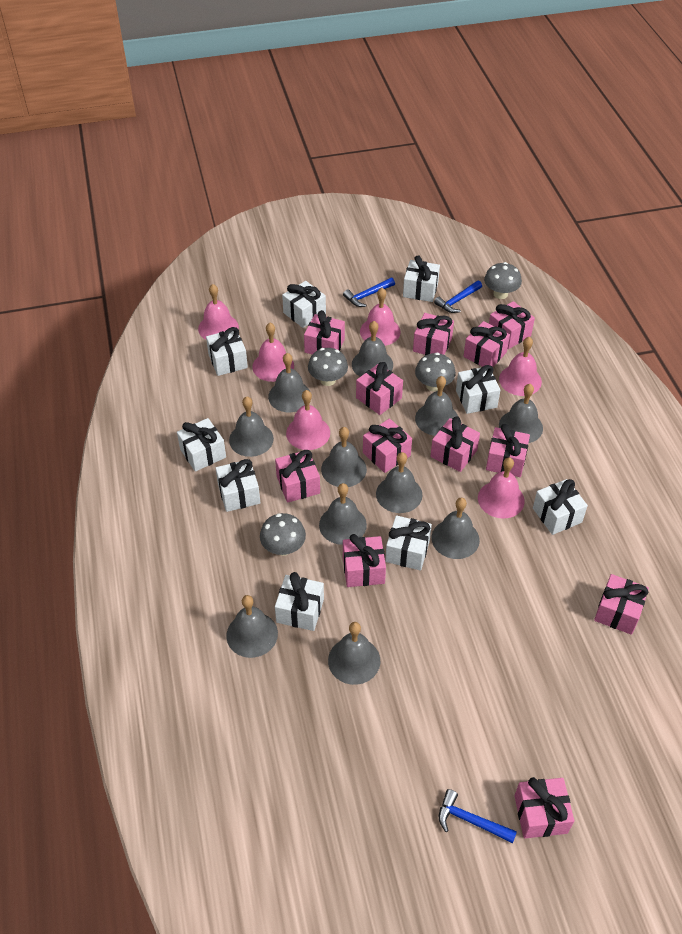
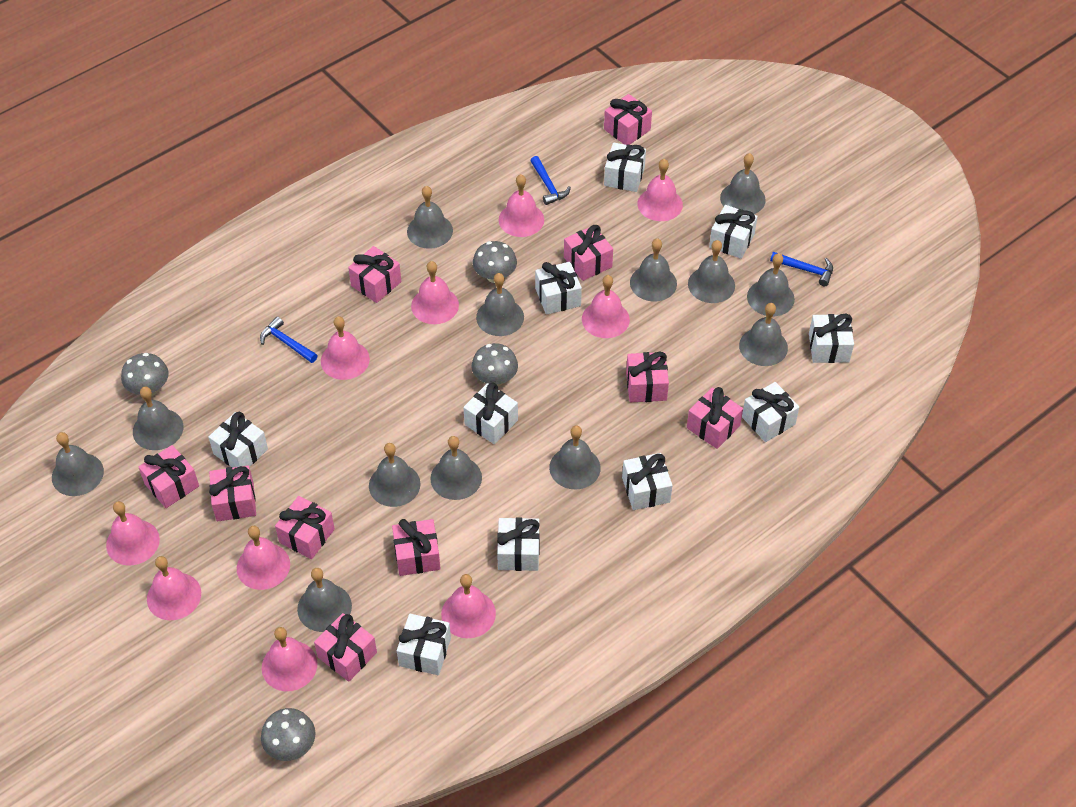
grey bell: [226,595,278,658] [229,397,274,457] [268,353,310,412] [319,483,367,545] [321,427,367,487] [328,622,380,685] [352,321,393,377] [376,452,422,513] [415,376,458,436] [432,498,480,559] [499,384,543,443] = 11 -> [52,432,104,496] [133,386,184,450] [297,568,352,632] [369,443,421,507] [407,186,453,249] [431,436,482,500] [476,273,524,336] [549,426,601,489] [630,238,677,301] [688,240,735,303] [720,153,766,214] [739,303,788,366] [747,253,795,316] = 13
pink bell: [198,284,239,340] [252,323,294,382] [286,390,330,450] [360,288,401,346] [478,457,525,519] [499,337,542,396] = 6 -> [106,501,160,565] [147,556,201,620] [237,526,290,590] [262,627,317,691] [321,316,370,380] [411,261,459,324] [441,574,496,638] [499,174,544,237] [582,275,630,338] [637,159,683,221] = 10
pink gift: [275,450,320,503] [304,310,345,354] [343,534,386,587] [356,362,403,415] [363,419,412,473] [413,313,454,355] [430,416,480,472] [464,321,510,367] [486,424,530,477] [489,301,535,349] [514,777,574,838] [594,574,649,635] = 12 -> [139,445,199,508] [209,465,256,522] [275,496,335,559] [314,613,377,682] [348,246,401,303] [392,519,441,576] [564,225,613,281] [604,94,652,145] [626,352,669,402] [687,387,743,449] = 10
white gift: [177,418,226,472] [206,327,248,376] [215,459,260,512] [275,572,324,631] [282,281,326,328] [385,515,432,570] [403,256,440,302] [456,365,500,414] [533,479,588,535] = 9 -> [209,412,268,468] [397,613,451,675] [463,382,518,444] [497,517,540,571] [535,262,582,315] [604,142,646,192] [622,453,672,510] [709,205,758,259] [742,382,799,442] [809,314,854,363] = 10

